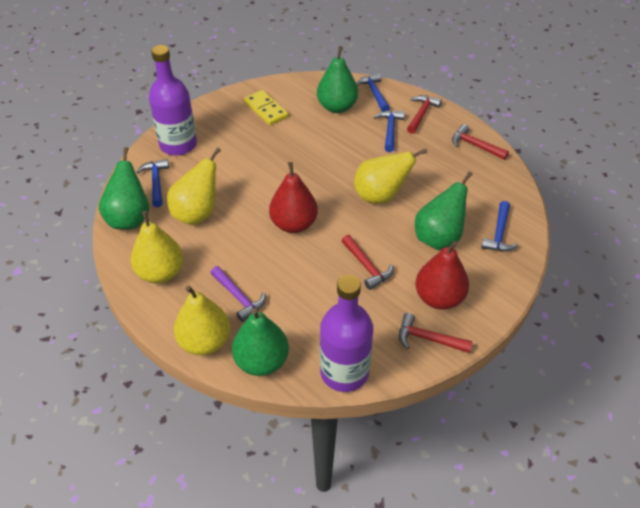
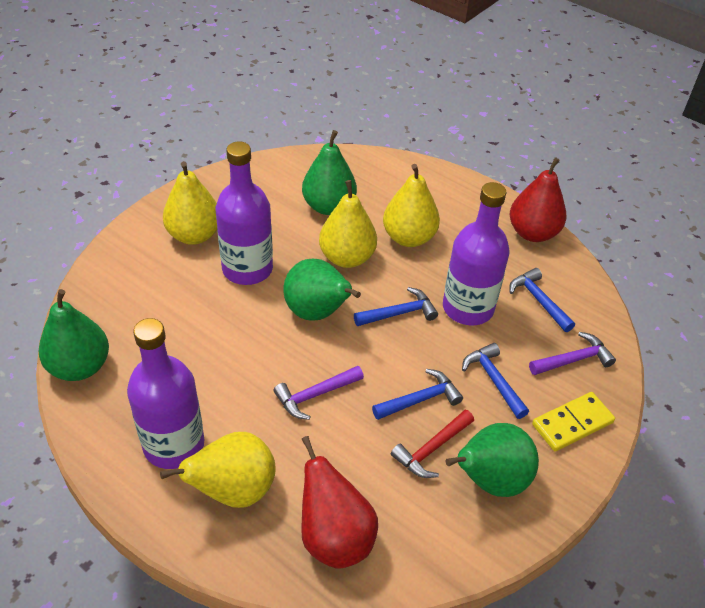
purple bottle: [149,45,197,156] [320,275,374,392] = 2 -> [127,318,205,469] [216,141,273,285] [443,182,509,325] = 3
purple hammer: [211,266,266,322] = 1 -> [273,366,364,420] [529,332,616,375] = 2
red hammer: [341,235,393,290] [399,313,472,353] [407,95,442,134] [452,124,509,160] = 4 -> [391,410,474,478] = 1

